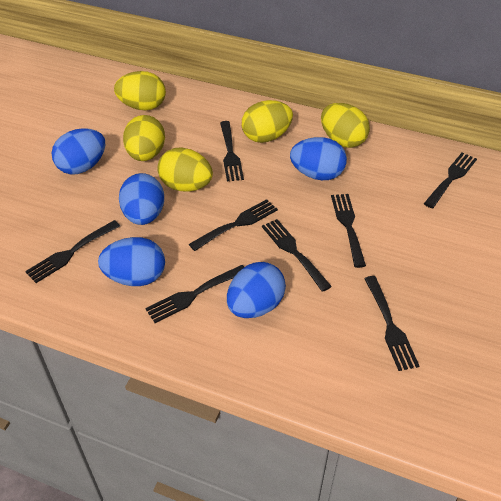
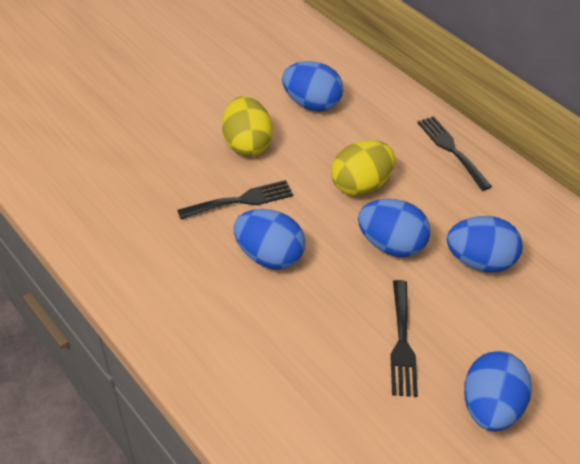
black fork: [25,220,120,283] [145,265,244,323] [189,199,278,251] [220,121,244,181] [262,219,332,292] [331,194,366,268] [364,276,419,371] [424,153,477,208] = 8 -> [177,180,293,219] [390,280,418,397] [417,116,492,191] = 3
yellow egg: [114,71,166,110] [123,115,165,161] [157,147,213,192] [242,100,293,143] [321,103,370,148] = 5 -> [222,96,273,157] [331,140,395,196] = 2

